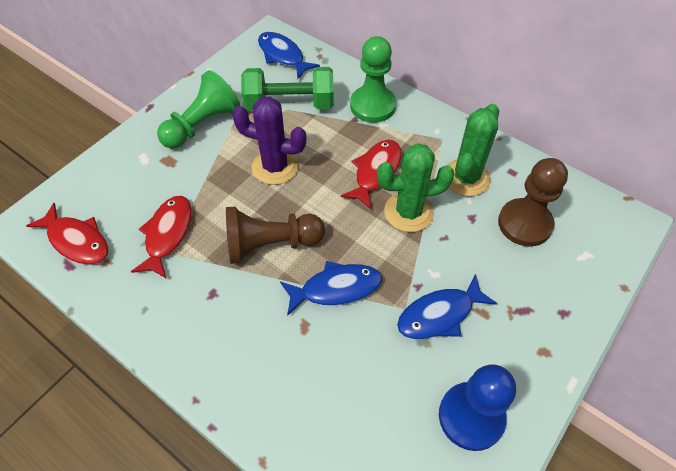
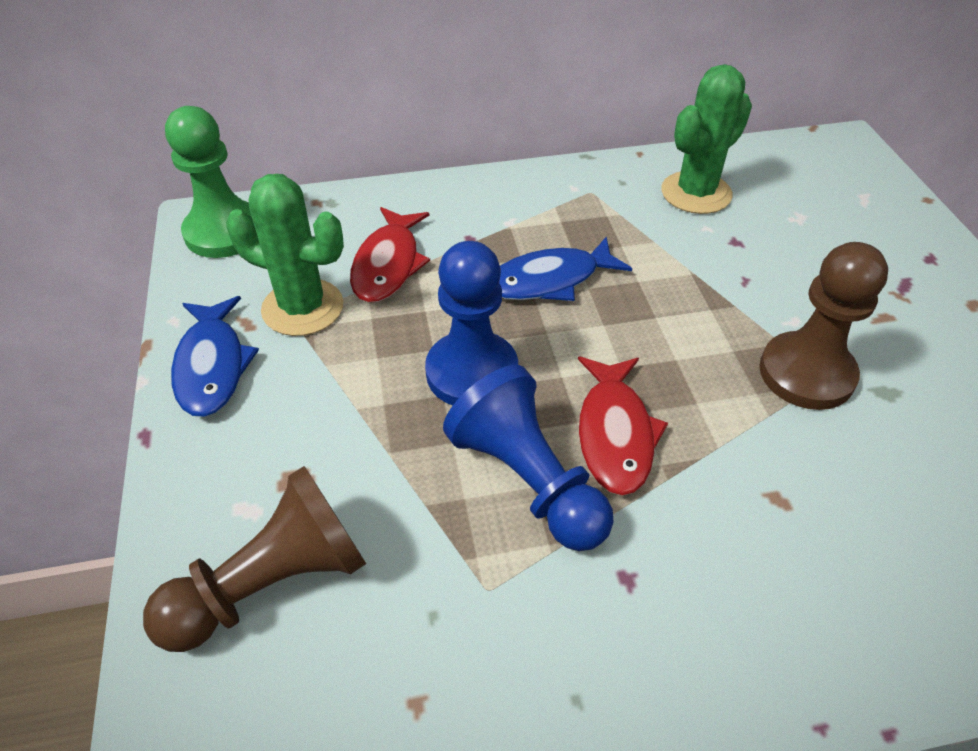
blue fish: [258,32,320,79] [280,261,382,316] [397,274,498,339] = 3 -> [171,296,259,417] [499,236,632,301] = 2
blue pawn: [439,365,516,451] = 1 -> [425,241,518,406] [443,365,613,551] = 2
green dumbbell: [241,67,334,111] = 1 -> none = 0
green pawn: [157,70,240,149] [350,36,396,123] = 2 -> [165,106,252,258] = 1
purple cactus: [232,97,307,185] = 1 -> none = 0
red fish: [26,203,108,265] [131,196,192,279] [341,140,402,209] = 3 -> [350,207,430,303] [578,356,668,496] = 2

